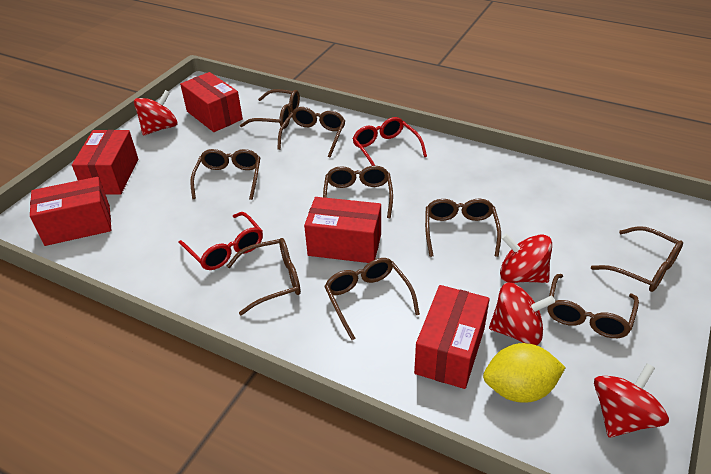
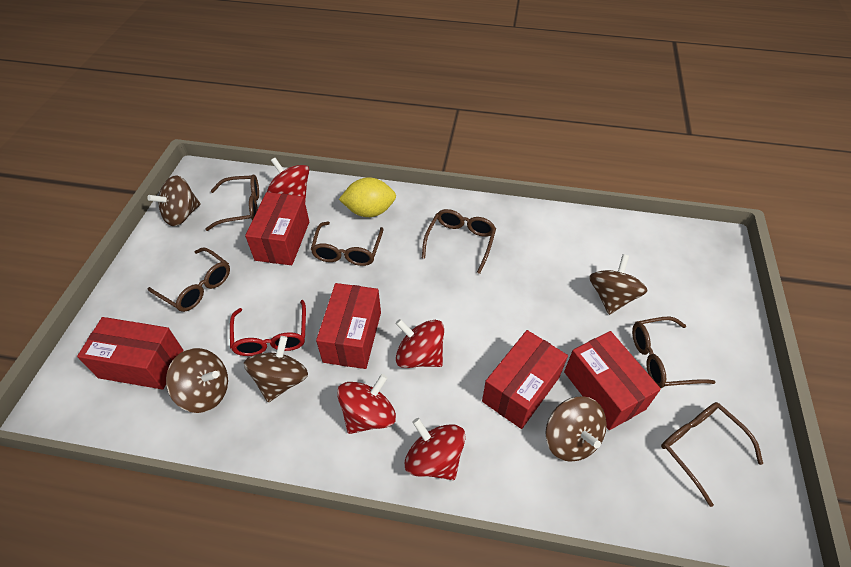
brown glasses: [190,149,260,200] [227,238,301,315] [240,89,300,129] [277,107,345,158] [323,166,393,218] [324,258,420,340] [425,199,501,257] [548,274,639,338] [591,226,683,292] = 9 -> [147,247,230,312] [205,175,259,231] [311,222,383,266] [422,209,496,274] [632,317,715,388] [661,402,763,507] = 6
brown spinning top: none = 0 -> [147,176,201,226] [166,348,228,413] [244,336,308,402] [545,396,607,462] [589,254,647,315] = 5
red glasses: [179,212,263,270] [352,117,427,166] = 2 -> [230,300,306,356] = 1

